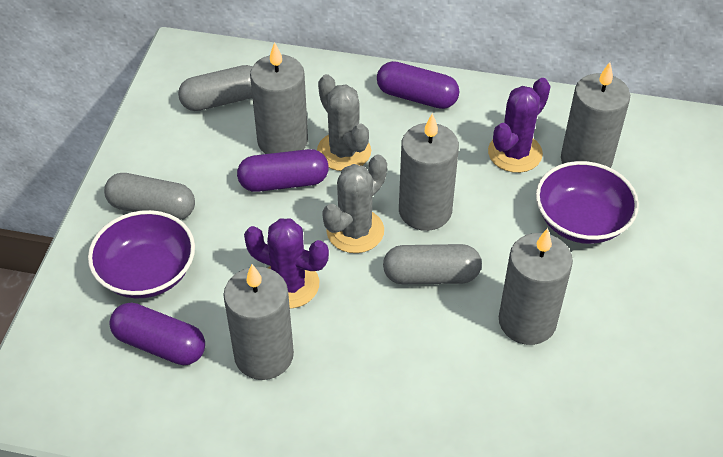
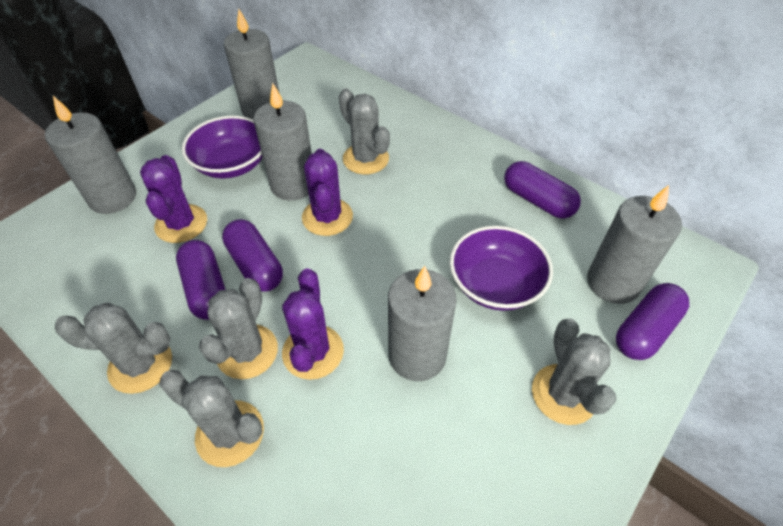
grey cactus: [317,74,371,171] [322,155,387,253] = 2 -> [55,303,172,394] [159,370,264,467] [199,278,278,379] [339,88,390,174] [532,318,616,425] = 5
grey capsule: [104,173,195,220] [178,65,253,111] [383,244,482,284] = 3 -> none = 0
purple cactus: [244,218,329,309] [488,78,551,173] = 2 -> [140,155,207,243] [282,269,344,380] [302,149,353,236] = 3
purple capsule: [109,302,205,365] [237,149,329,192] [377,61,459,109] = 3 -> [176,240,226,320] [222,219,283,292] [504,161,581,219] [616,283,689,360] = 4

